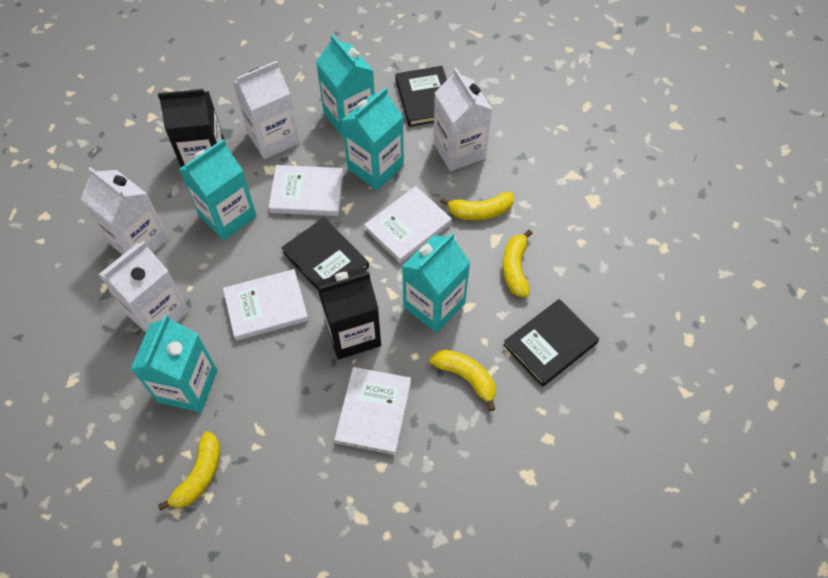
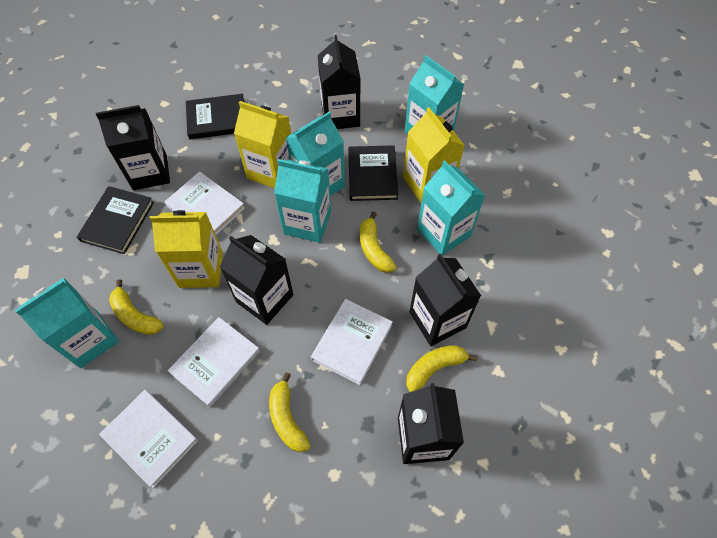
black carton: [158,89,225,167] [316,267,381,360] = 2 -> [96,105,170,190] [220,235,294,325] [318,35,361,129] [398,383,464,464] [409,254,481,346] = 5
white carton: [81,167,169,255] [99,241,189,332] [233,61,300,159] [433,68,492,171] = 4 -> none = 0
yellow carton: none = 0 -> [150,210,223,288] [234,101,291,189] [403,107,465,203] = 3

